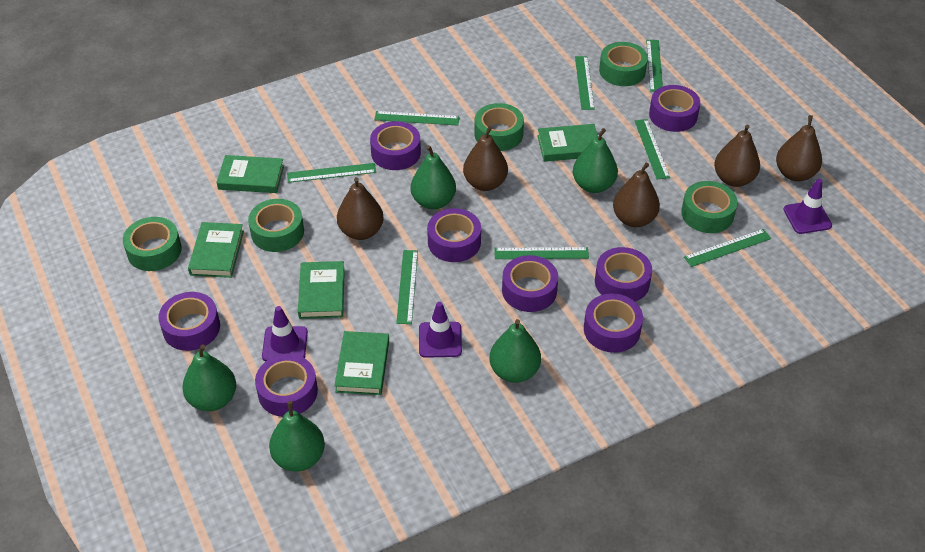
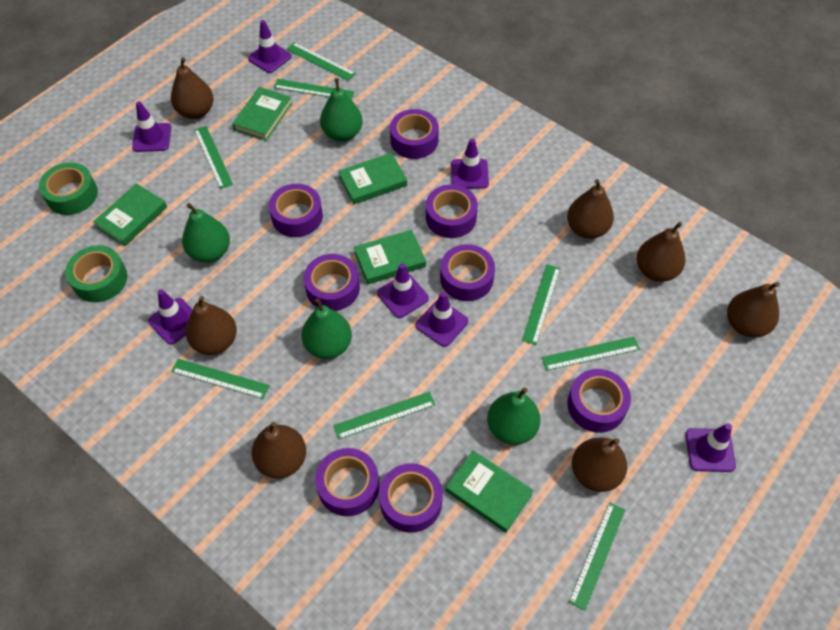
brown pear: [337,177,384,240] [463,126,508,191] [613,162,660,227] [714,124,760,187] [776,115,822,181] = 5 -> [171,57,214,119] [186,296,237,355] [252,422,306,478] [567,179,614,239] [572,438,627,492] [637,222,685,282] [727,282,780,338] = 7
green pear: [182,344,236,411] [269,401,325,472] [411,145,456,209] [489,319,541,383] [573,128,618,193] = 5 -> [182,203,230,263] [301,298,352,359] [320,78,363,142] [487,387,541,445] = 4
green tape: [123,217,182,271] [248,199,304,252] [474,103,524,151] [599,42,648,86] [681,181,738,233] = 5 -> [39,162,98,215] [65,245,127,302] = 2
purple traffic cone: [262,306,308,361] [419,302,462,358] [783,179,832,234] = 3 -> [132,101,171,152] [148,289,193,345] [248,20,292,73] [377,263,429,318] [416,292,468,347] [451,138,489,189] [685,423,736,472] = 7

